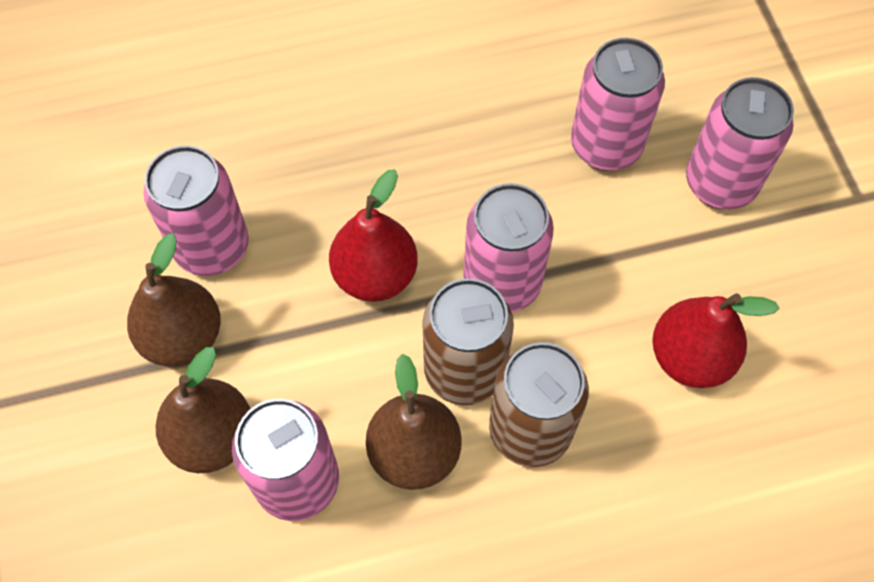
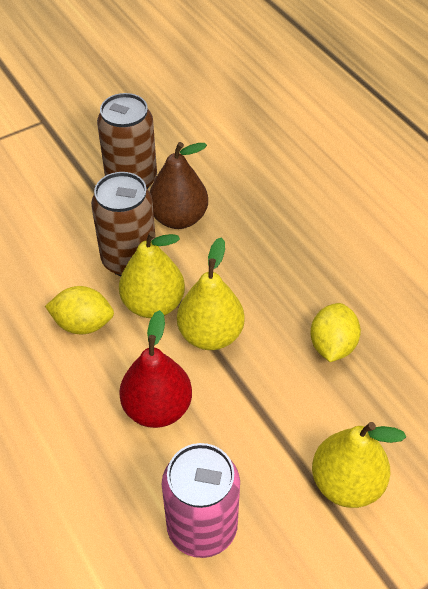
brown pear: [127,233,221,367] [156,347,250,473] [366,354,462,490] = 3 -> [150,142,208,229] = 1
pink can: [144,145,249,276] [232,399,339,521] [464,183,554,312] [571,38,665,171] [686,77,794,209] = 5 -> [162,443,240,558] = 1
red pear: [329,169,418,302] [652,293,780,388] = 2 -> [119,310,192,428] = 1
yellow lemon: none = 0 -> [45,286,114,334] [310,303,361,362] = 2
yellow pear: none = 0 -> [119,231,185,318] [177,237,245,350] [312,422,406,508] = 3

